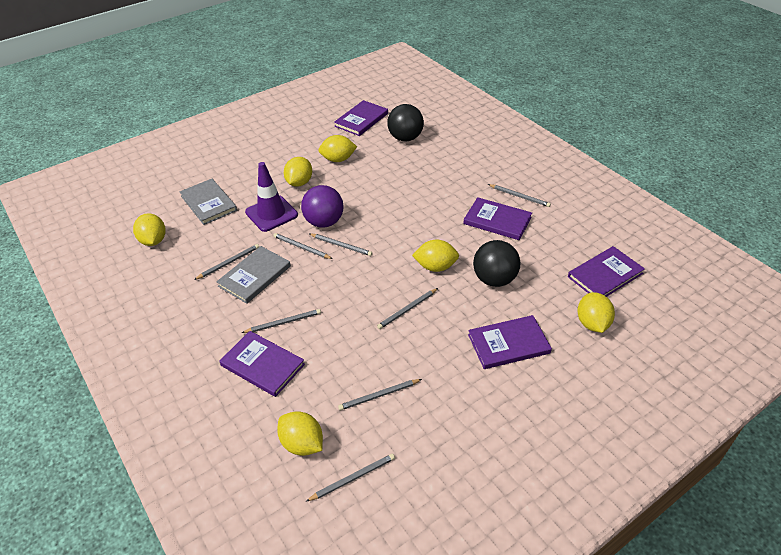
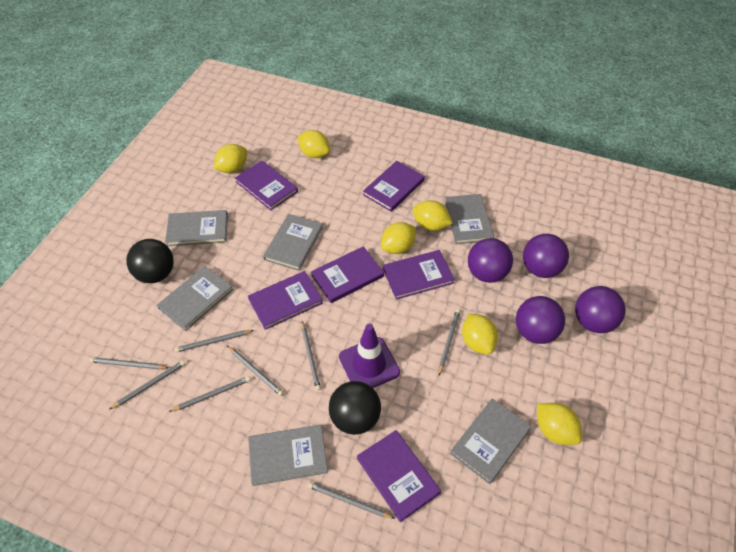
grey book: [180,179,237,225] [216,246,291,304] = 2 -> [157,266,233,331] [165,210,228,246] [248,425,328,486] [263,214,323,271] [445,194,494,244] [450,398,531,484] = 6
purple ball: [301,185,344,228] = 1 -> [468,238,513,283] [516,296,565,344] [523,234,569,278] [575,286,626,333] = 4
purple book: [220,331,305,397] [334,100,388,136] [463,197,532,240] [468,315,552,369] [568,246,645,297] = 5 -> [235,161,298,210] [248,271,323,330] [311,246,384,303] [357,430,441,522] [363,161,425,212] [383,250,455,300] = 6

